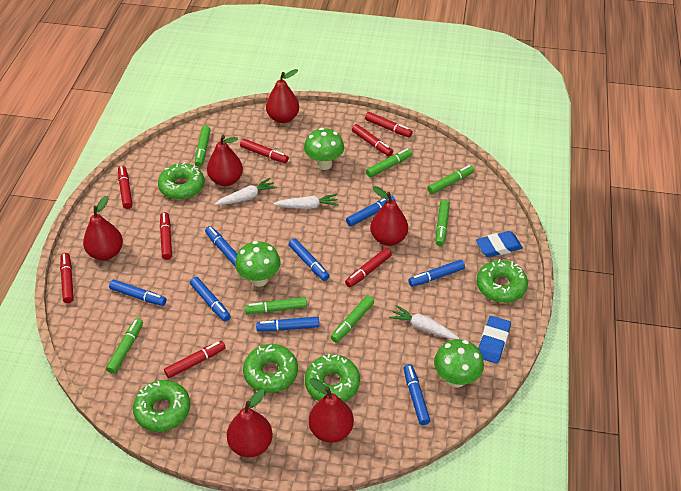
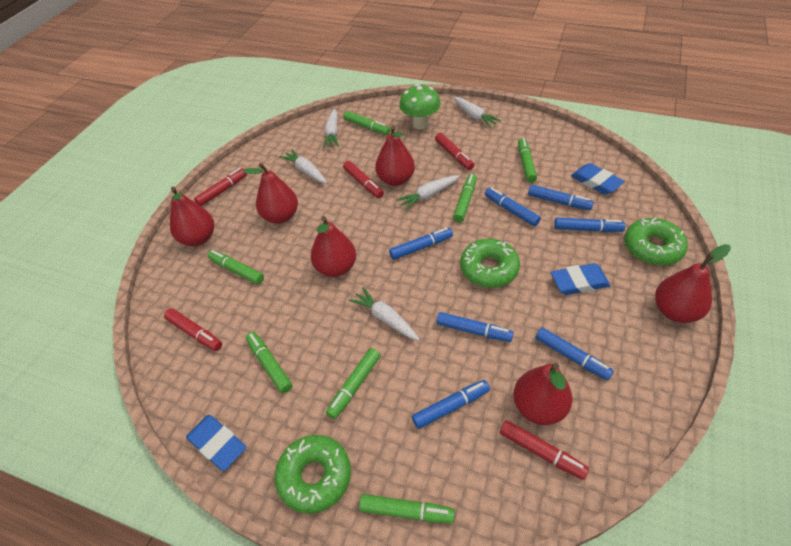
blue eraser: [476,231,523,257] [478,316,511,364] = 2 -> [186,415,246,471] [551,263,610,295] [571,163,625,195] = 3
blue marker: [109,279,166,306] [190,277,231,321] [205,226,237,266] [256,317,319,332] [289,239,330,281] [346,195,395,227] [404,364,430,425] [408,260,465,287] = 8 -> [389,228,453,260] [412,380,490,429] [437,312,514,342] [485,187,541,226] [528,185,594,210] [535,327,614,380] [554,218,625,232] = 7
green donut: [133,380,190,432] [158,162,204,200] [243,344,298,393] [305,354,360,402] [477,259,528,303] = 5 -> [275,435,351,514] [460,239,520,288] [624,217,688,266] = 3
green mushroom: [235,241,281,287] [304,128,344,170] [434,339,484,388] = 3 -> [399,84,441,130] = 1
red marker: [60,253,74,303] [118,166,133,209] [160,212,172,260] [164,341,226,378] [240,139,289,163] [345,248,392,287] [352,124,393,156] [365,112,413,137] = 8 -> [164,308,222,351] [194,168,247,206] [343,161,384,198] [435,133,474,170] [500,420,589,480] = 5
white carrot: [215,178,277,205] [273,194,339,209] [389,305,459,339] = 3 -> [279,149,327,183] [323,109,339,148] [349,287,420,341] [397,175,460,210] [453,97,501,128] = 5

